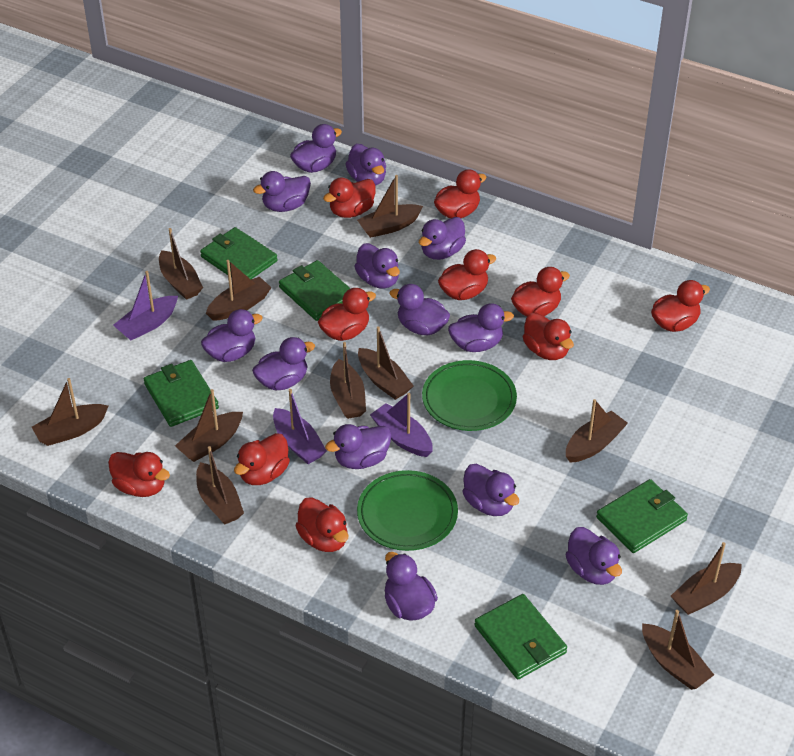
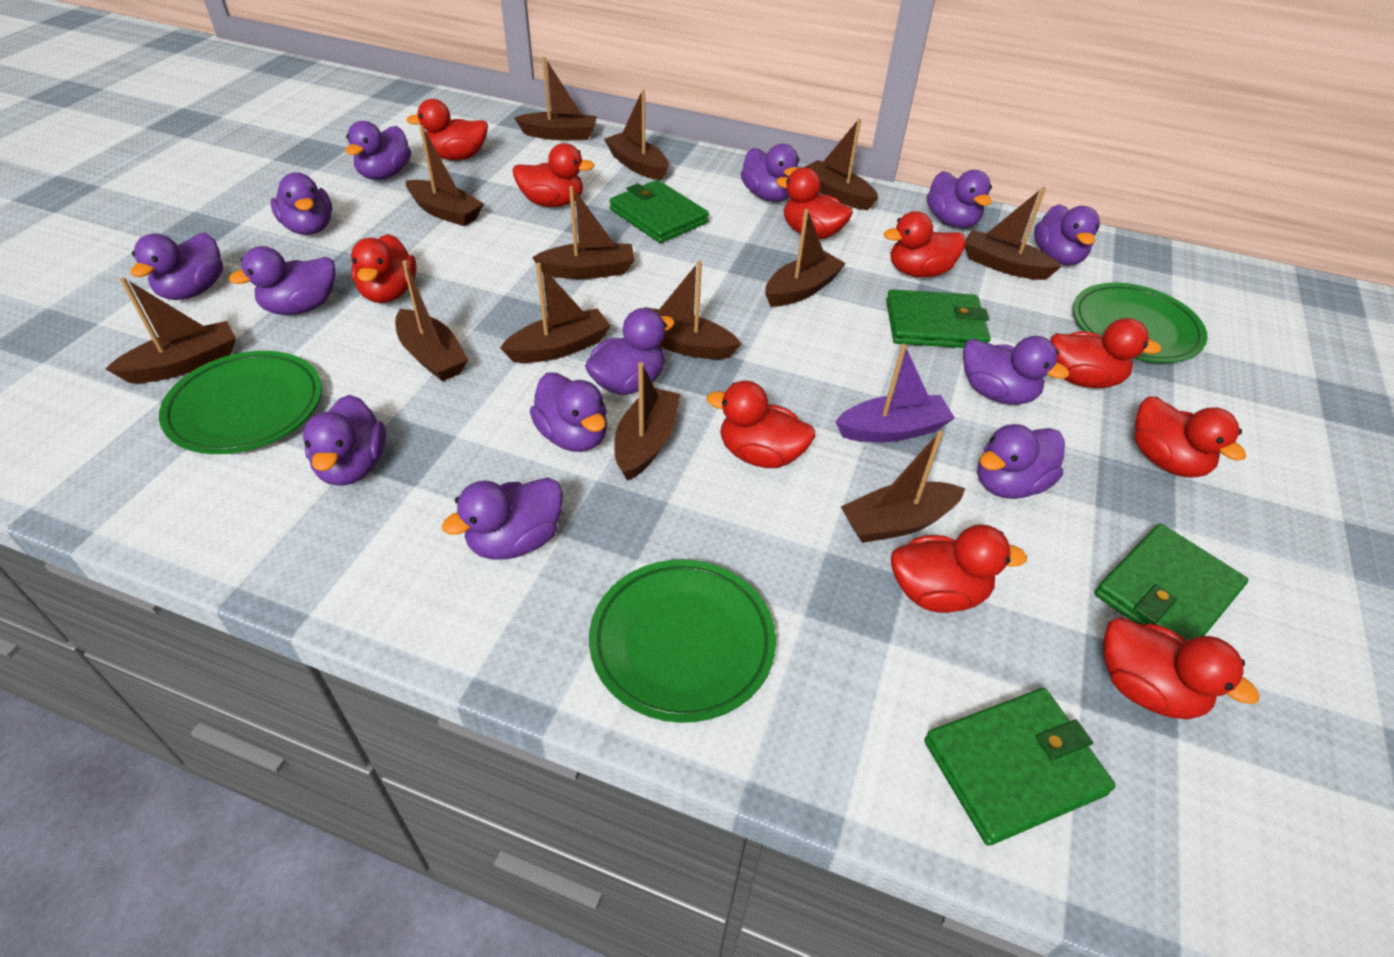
brown boat: [32,378,108,446] [159,228,203,300] [175,389,243,462] [196,446,244,524] [206,260,271,320] [330,342,366,419] [357,175,423,238] [358,326,414,400] [566,399,628,463] [642,610,714,690] [671,542,742,615] = 11 -> [106,277,236,383] [395,260,468,381] [406,125,484,226] [500,262,611,363] [514,57,597,140] [532,186,635,279] [604,89,669,180] [614,362,681,481] [645,261,741,359] [765,209,846,307] [805,119,878,210] [841,431,965,543] [965,187,1062,280] = 13
green plate: [357,470,458,551] [422,360,517,431] = 2 -> [159,351,322,454] [589,560,776,723] [1073,283,1208,363] = 3
green wallet: [144,360,219,427] [200,227,278,279] [279,260,351,321] [474,594,567,679] [596,479,688,553] = 5 -> [609,180,709,243] [886,289,990,348] [924,688,1116,846] [1095,523,1248,641] = 4
purple boat: [113,271,178,340] [273,389,327,464] [370,393,433,457] = 3 -> [835,344,955,442] = 1

